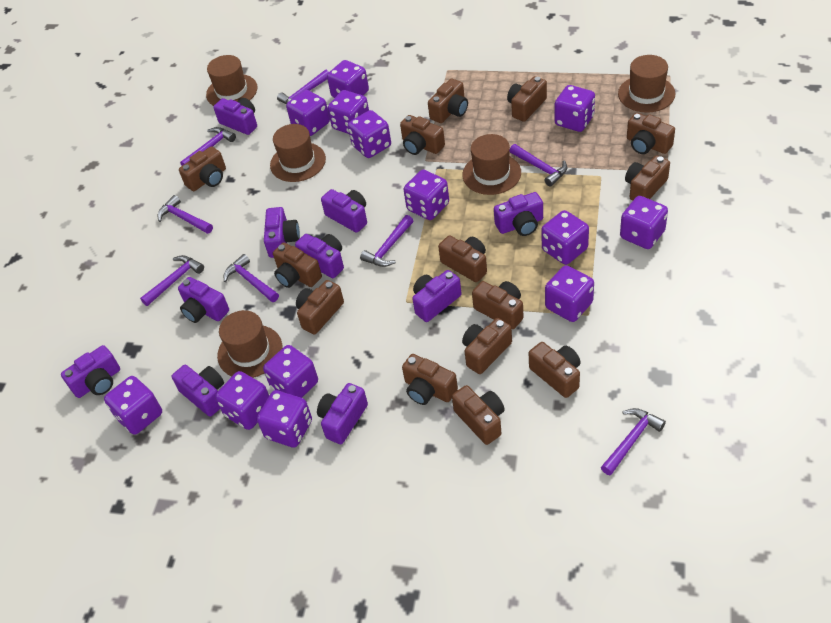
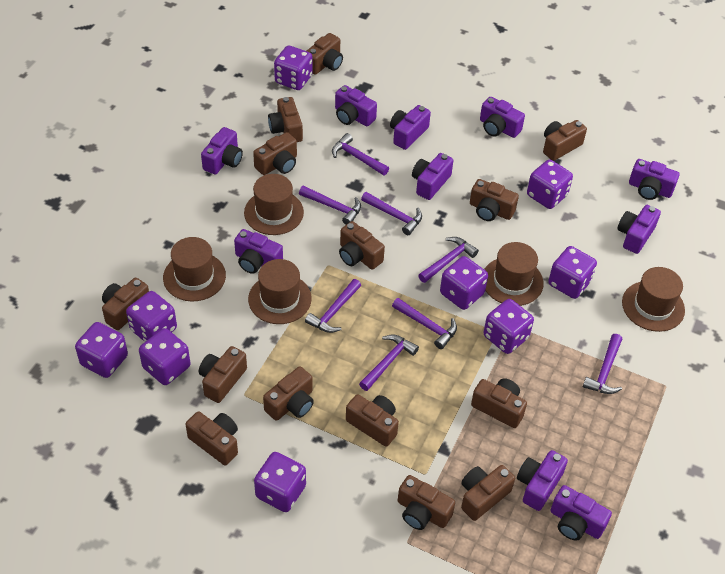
purple dice: [104,376,162,435] [215,371,269,430] [257,390,312,448] [263,345,318,398] [286,90,330,136] [327,60,369,98] [328,90,369,134] [348,110,391,158] [404,170,449,220] [541,210,589,265] [545,265,594,322] [555,85,595,132] [620,196,668,249] = 13 -> [75,322,128,378] [126,291,177,342] [139,328,191,385] [254,452,306,512] [274,45,312,90] [440,256,488,310] [483,299,534,354] [527,159,573,209] [548,246,597,299] = 9

